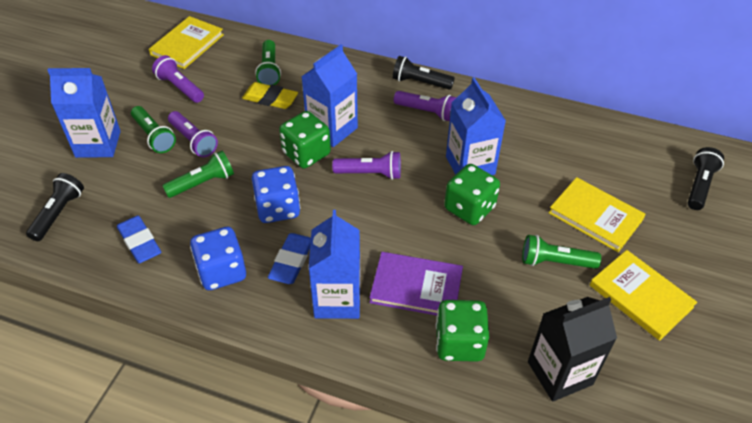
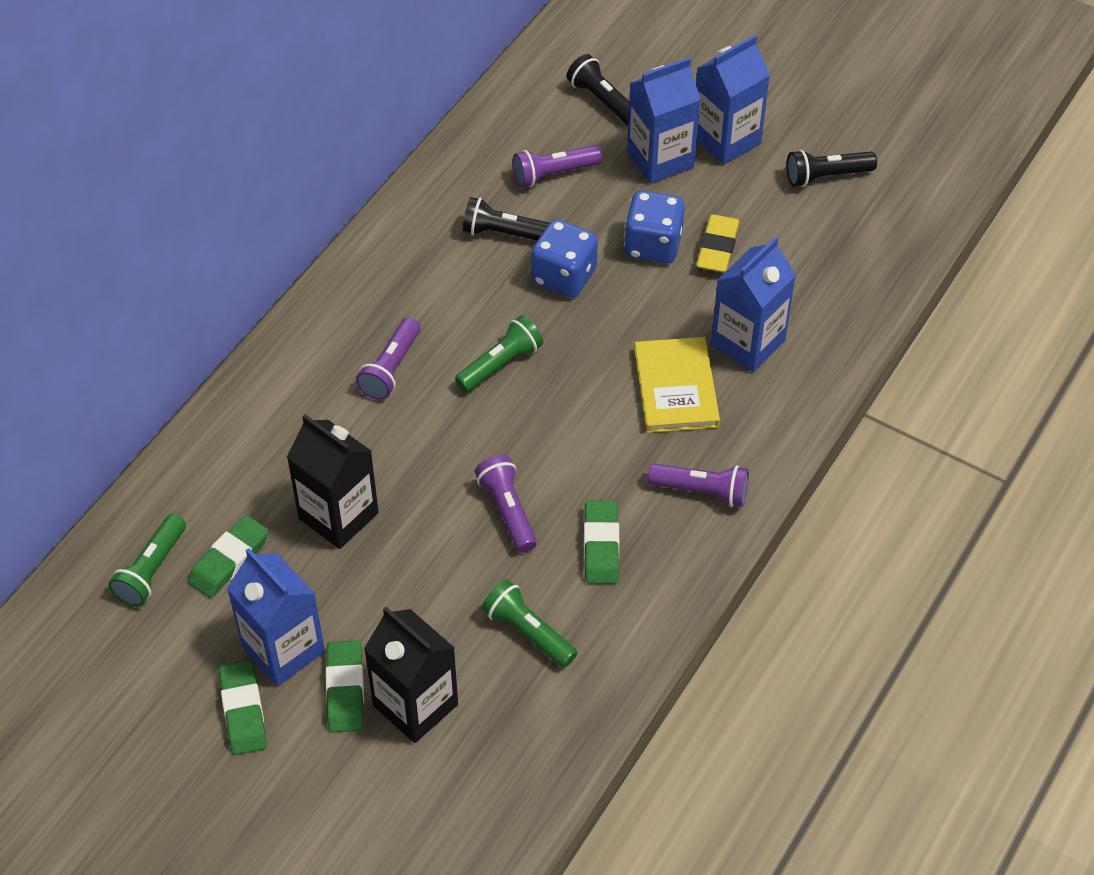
black carton: [528,297,617,402] = 1 -> [287,414,379,549] [364,607,458,743] = 2
blue eraser: [117,215,161,263] [268,233,311,284] = 2 -> none = 0
green dice: [279,111,331,168] [436,300,489,362] [444,164,500,225] = 3 -> none = 0
green eraser: none = 0 -> [188,515,269,598] [219,660,267,755] [326,640,364,733] [584,500,619,584] = 4
green flashlight: [131,106,176,153] [162,151,234,198] [255,40,281,85] [522,235,601,269] = 4 -> [109,514,186,607] [455,316,543,392] [482,579,577,668] = 3
purple book: [369,252,463,316] = 1 -> none = 0
yellow book: [149,16,224,69] [549,177,646,252] [590,250,697,341] = 3 -> [634,337,720,433] = 1

